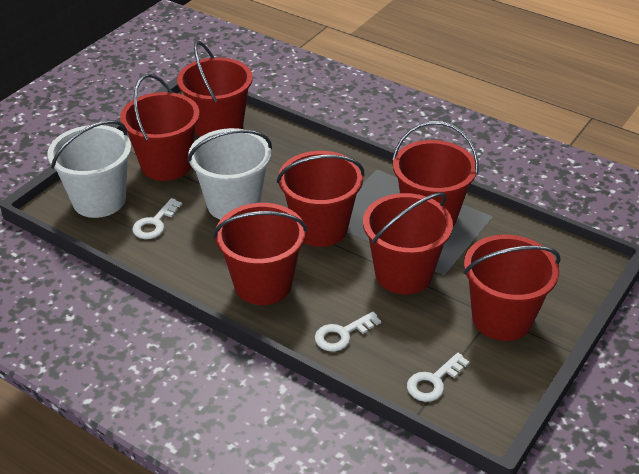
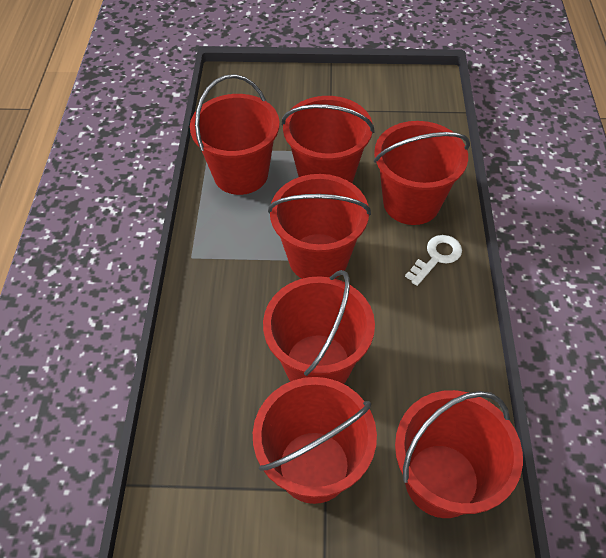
white bucket: [47,120,131,218] [187,128,272,220] = 2 -> none = 0
white key: [132,198,182,239] [315,311,381,351] [407,353,469,402] = 3 -> [405,235,462,286] = 1

